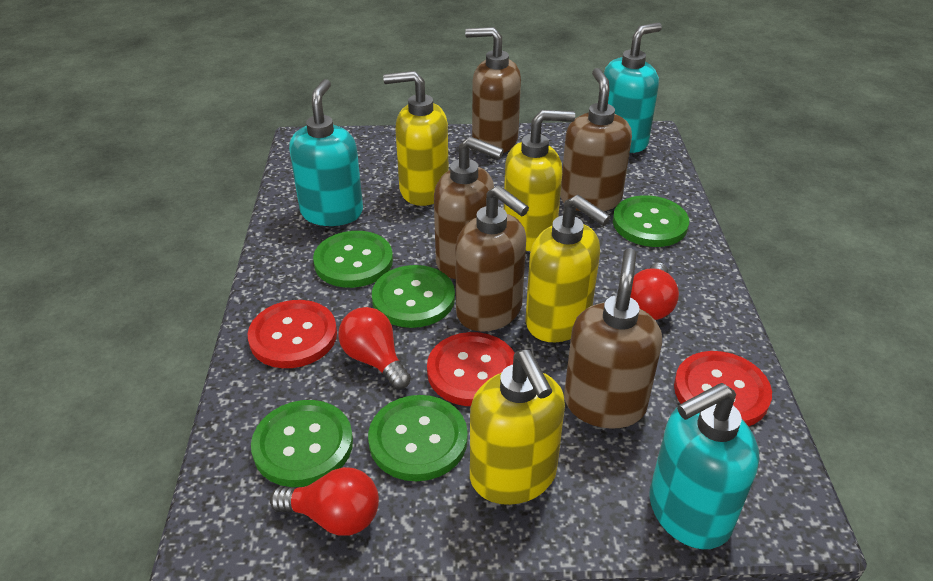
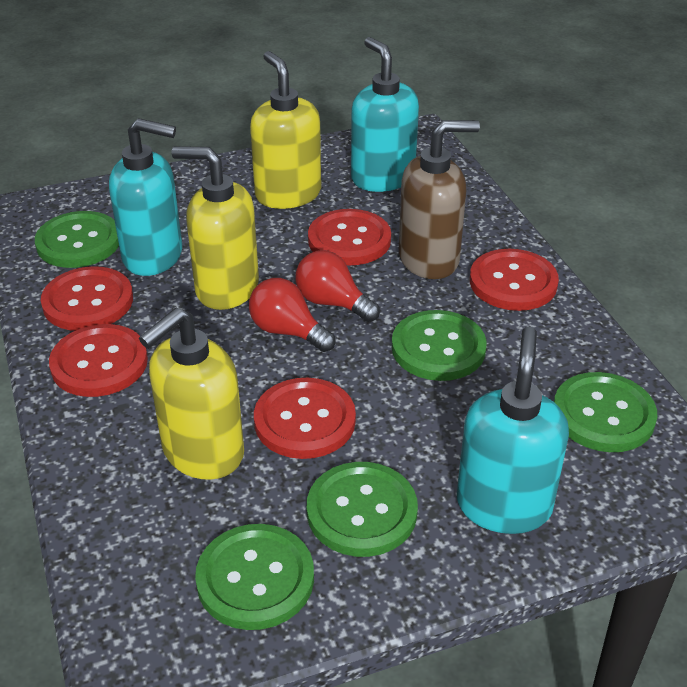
brown soap dispenser: [434,136,504,279] [455,185,529,332] [465,27,521,153] [560,68,632,211] [564,248,662,429] = 5 -> [399,120,480,279] = 1
red button: [248,300,337,368] [427,332,514,406] [674,351,772,426] = 3 -> [41,266,133,331] [49,324,148,397] [254,378,356,459] [308,209,391,266] [470,249,559,311] = 5
red light bulb: [270,467,379,536] [338,307,411,389] [630,262,679,320] = 3 -> [249,278,336,352] [296,250,380,322] = 2
yellow soap dispenser: [383,71,449,206] [470,350,565,505] [504,110,575,251] [526,195,610,342] = 4 -> [139,307,244,480] [172,146,259,310] [250,51,321,209] = 3

